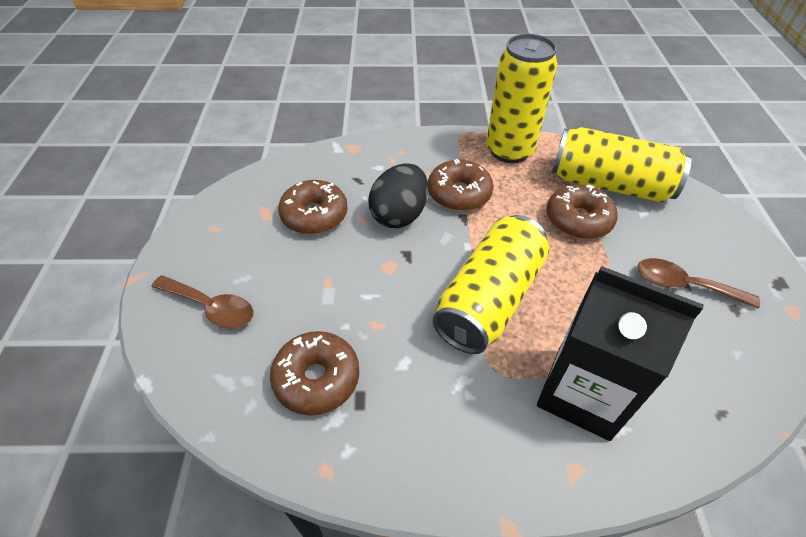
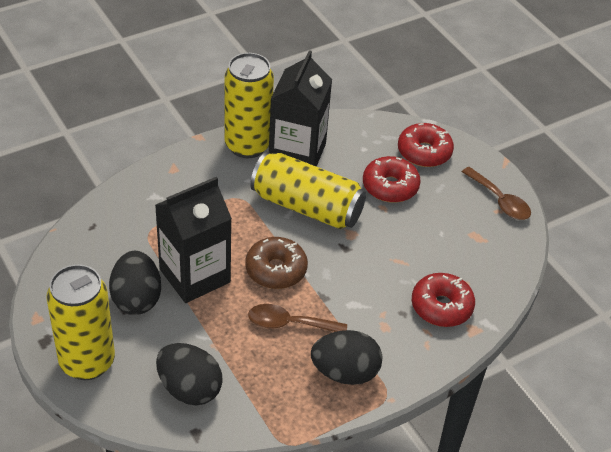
black carton: [537,266,704,441] = 1 -> [155,177,232,303] [269,50,332,167] = 2
black egg: [368,163,428,228] = 1 -> [109,251,161,315] [156,343,223,406] [311,330,382,385] = 3
brown donut: [270,331,360,415] [278,180,348,234] [428,159,494,211] [546,184,618,239] = 4 -> [245,237,308,289] = 1
red donut: none = 0 -> [363,156,421,203] [398,123,454,167] [412,273,475,327] = 3

